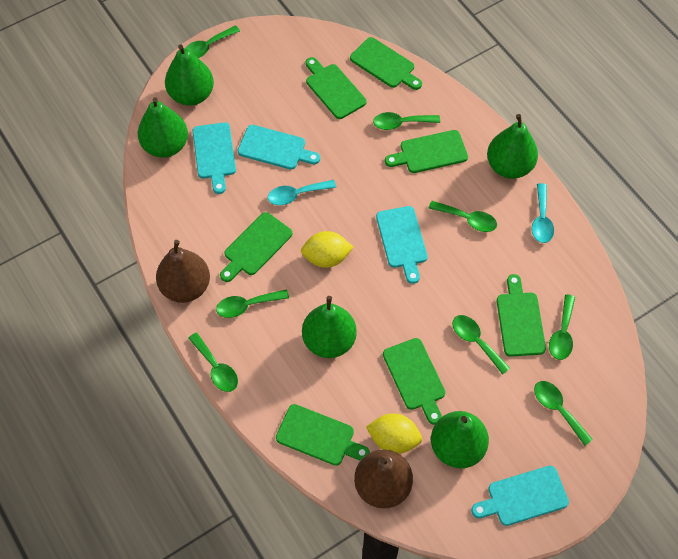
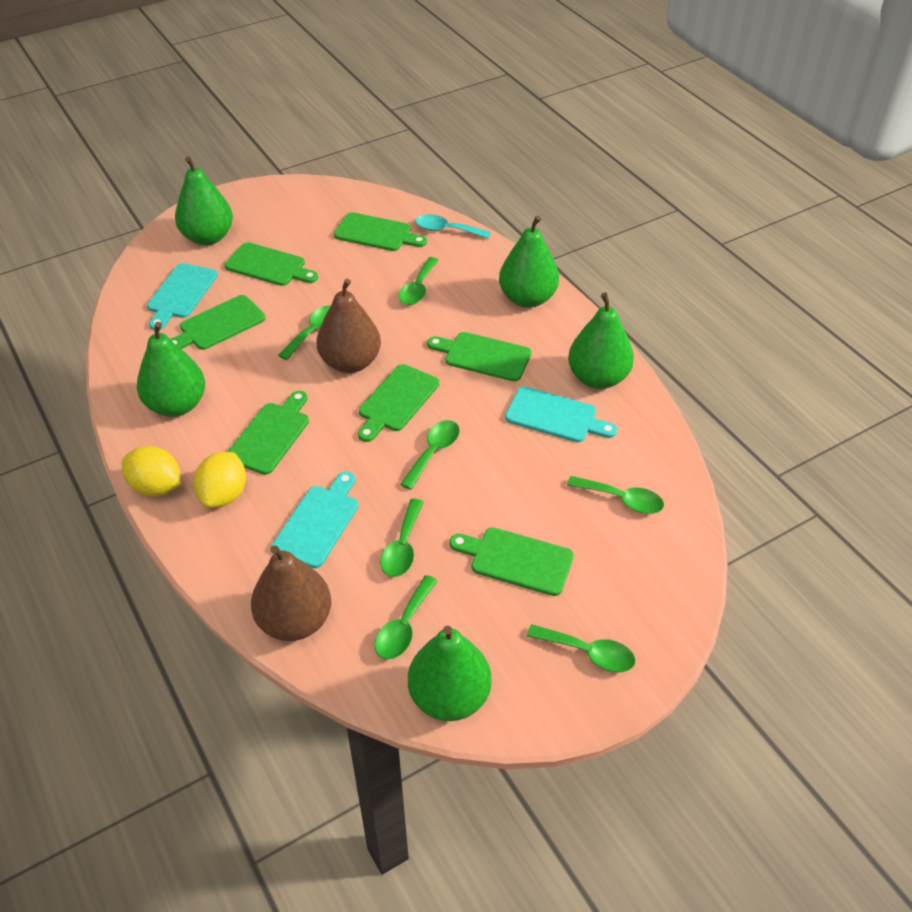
green spoon: [185,25,240,58] [188,332,238,392] [216,289,289,318] [373,112,440,130] [429,201,497,232] [452,315,510,375] [534,381,593,446] [549,294,575,360] = 8 -> [278,305,331,360] [374,575,438,659] [380,499,424,577] [398,257,439,305] [400,420,460,490] [527,624,635,672] [567,476,664,514] = 7
turquoise cutting board: [193,122,236,194] [238,125,320,170] [376,206,428,284] [471,466,569,526] = 4 -> [147,263,218,330] [271,471,358,568] [505,387,617,442] = 3
turquoise spoon: [268,180,336,205] [532,183,554,243] = 2 -> [415,214,491,239] = 1

